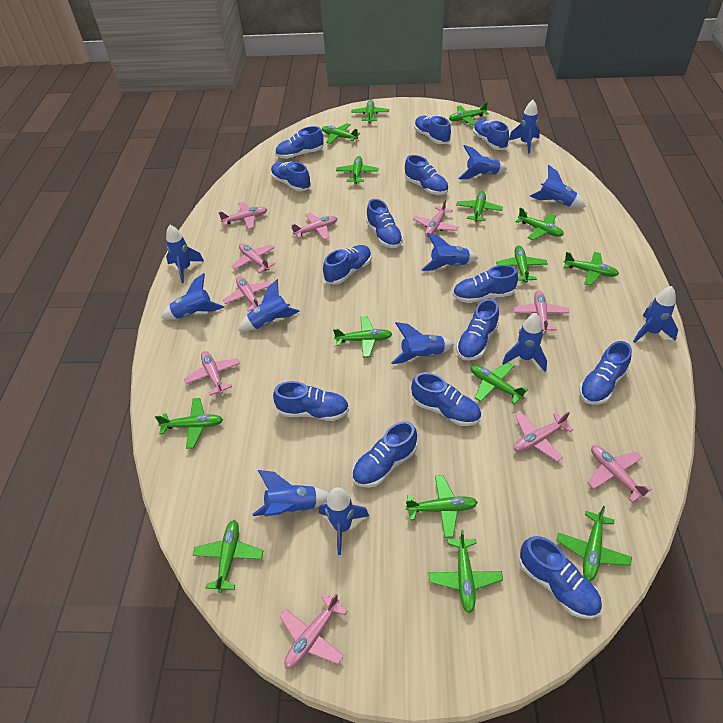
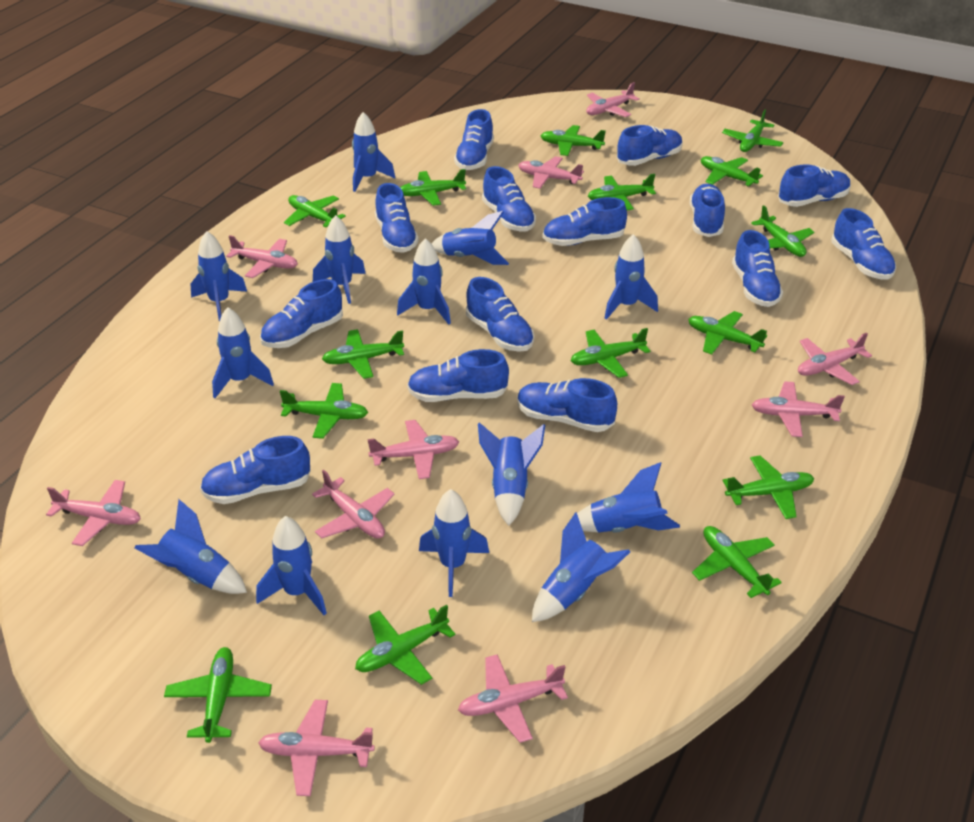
blue rocket: [161,273,224,320] [166,225,204,283] [238,279,300,331] [253,470,329,517] [319,487,369,555] [391,322,454,364] [421,233,478,271] [458,145,507,179] [502,313,547,372] [509,100,540,154] [530,165,586,208] [633,286,678,343] = 12 -> [135,499,247,594] [191,231,247,321] [212,307,274,398] [256,516,327,615] [313,215,366,304] [352,112,395,192] [397,238,451,325] [419,489,489,597] [432,211,509,265] [478,422,545,526] [532,512,630,622] [577,462,680,533] [604,234,658,320] = 13

